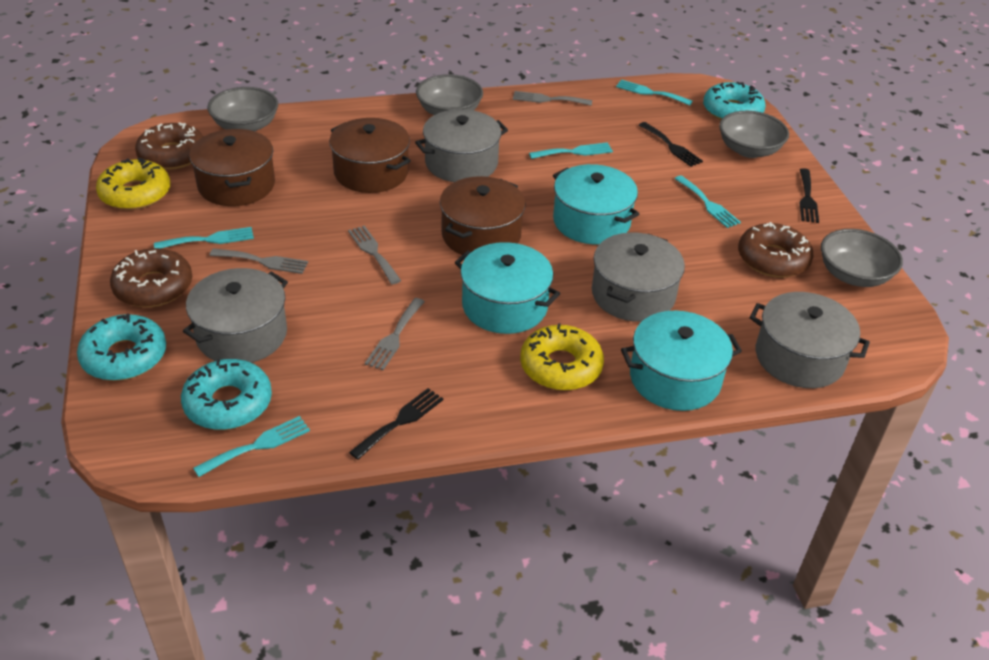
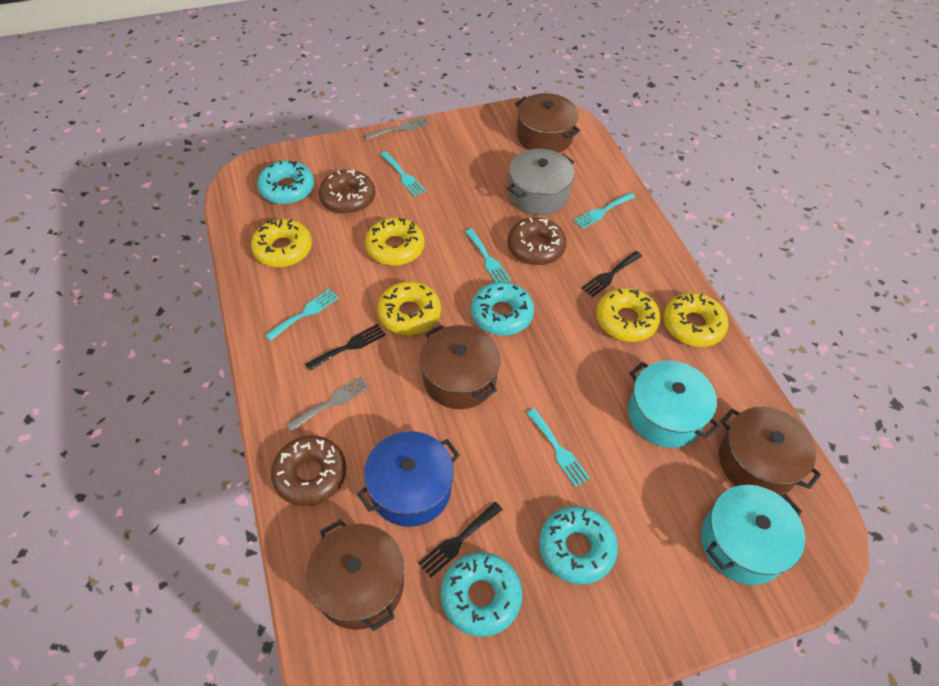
blue pot: none = 0 -> [357,431,459,527] = 1
brown pot: [189,129,275,206] [329,118,411,193] [440,176,526,255] = 3 -> [306,519,404,631] [420,325,500,409] [515,93,580,153] [719,406,821,496] = 4
grey bowl: [207,87,278,131] [416,74,483,115] [719,111,789,158] [821,229,903,287] = 4 -> none = 0
grey fork: [209,248,308,274] [348,225,401,284] [365,298,425,370] [513,91,592,106] = 4 -> [286,376,370,432] [364,117,429,140] = 2
grey pot: [183,268,288,363] [415,109,508,182] [592,232,685,322] [750,292,870,388] = 4 -> [507,149,575,215] = 1
turquoise donut: [77,313,166,381] [181,359,272,430] [703,82,765,120] = 3 -> [257,160,314,204] [441,552,522,637] [471,282,534,335] [539,506,618,584] = 4
turquoise pot: [455,242,560,334] [553,164,639,244] [621,311,742,411] = 3 -> [628,361,720,448] [701,485,805,585] = 2
yellow donut: [96,158,170,210] [520,323,604,391] = 2 -> [251,219,312,267] [365,218,425,266] [377,281,441,335] [596,288,660,342] [663,293,728,347] = 5

